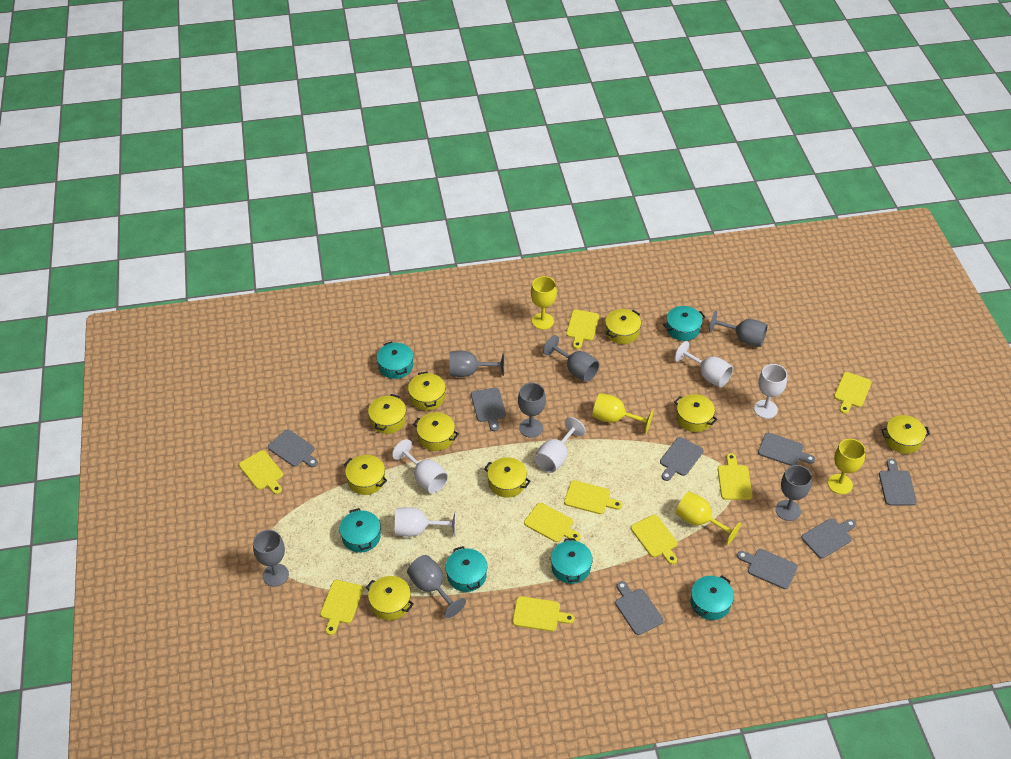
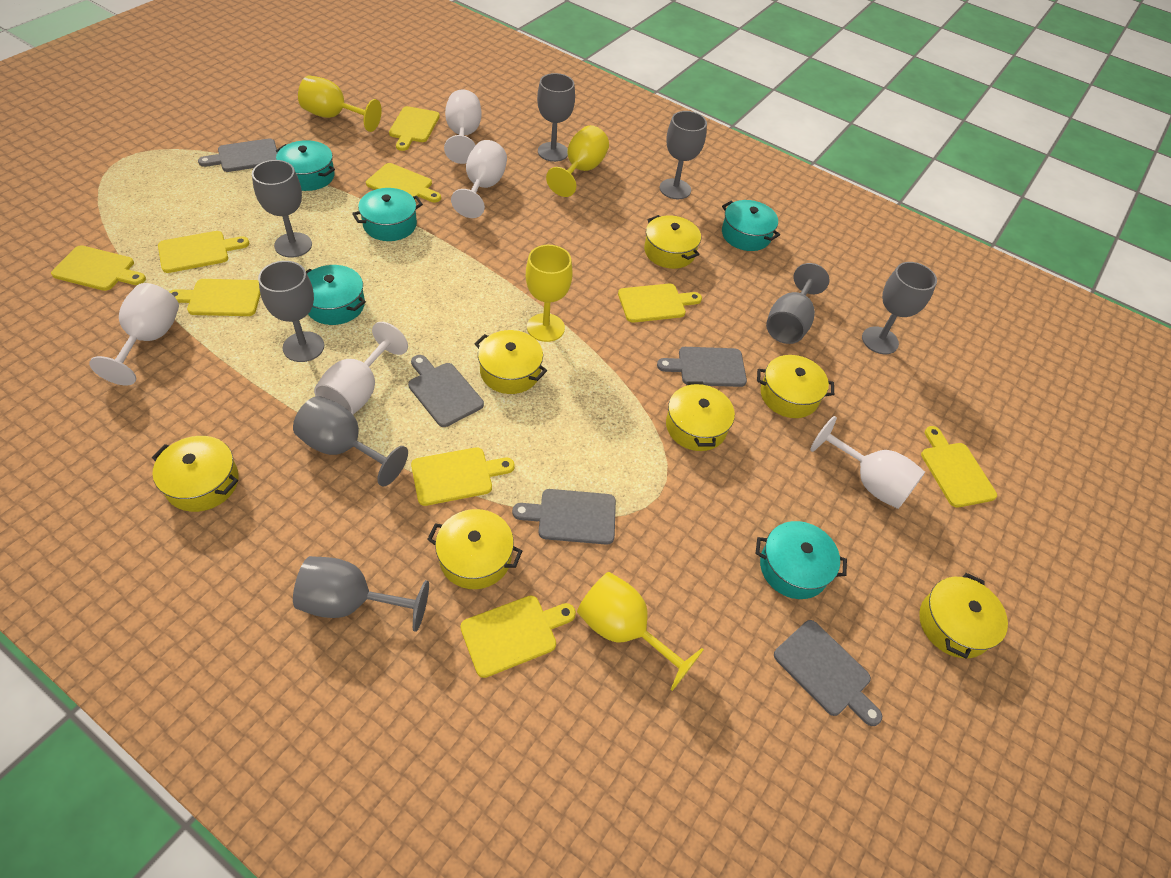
grey cutting board: [268,429,318,467] [471,388,506,431] [615,581,664,635] [660,437,703,481] [737,549,798,589] [758,433,815,466] [801,518,856,559] [879,459,917,505] = 8 -> [198,139,277,172] [408,355,484,427] [512,489,616,545] [657,347,747,387] [774,620,882,726] = 5
grey goblet: [253,530,289,587] [407,555,466,618] [449,351,504,377] [518,383,546,438] [543,335,599,382] [709,311,768,347] [776,465,812,521] = 7 -> [252,160,312,258] [258,261,324,362] [293,396,408,486] [293,556,429,632] [537,73,575,162] [660,111,707,199] [766,263,829,344] [862,262,937,354] = 8
turquoise pot: [339,508,381,552] [377,341,413,379] [446,546,487,592] [551,538,593,584] [663,306,705,341] [690,576,734,620] = 6 -> [276,140,335,191] [306,265,366,325] [352,188,423,241] [722,200,780,251] [755,521,847,599] = 5
yellow pot: [344,455,387,495] [366,576,414,620] [368,394,406,434] [408,372,446,411] [413,412,459,451] [484,457,531,498] [605,309,641,344] [674,394,717,432] [882,415,930,454] = 9 -> [152,436,239,512] [427,509,522,589] [475,330,547,394] [644,215,701,269] [666,381,735,451] [757,355,834,418] [919,573,1008,659] = 7

